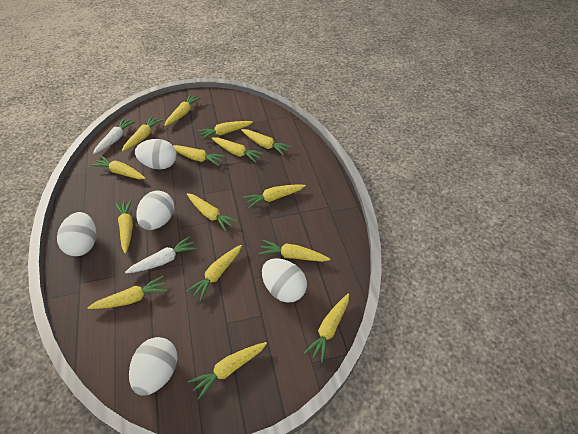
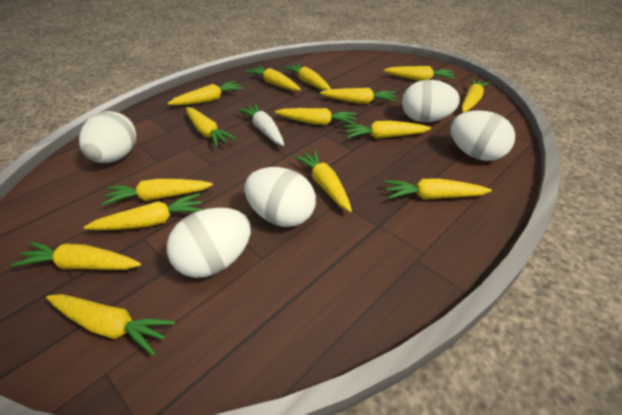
white carrot: [93,118,136,154] [125,236,197,274] = 2 -> [238,103,284,146] = 1

